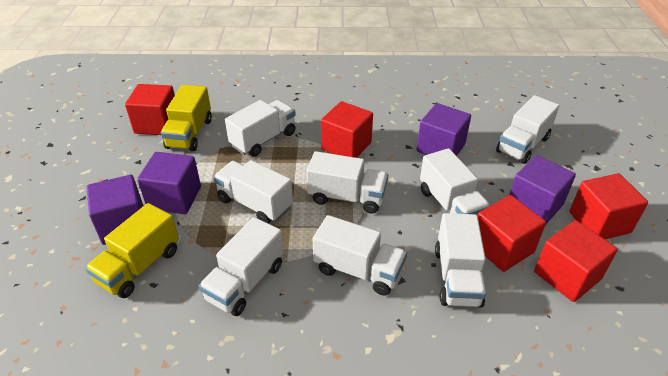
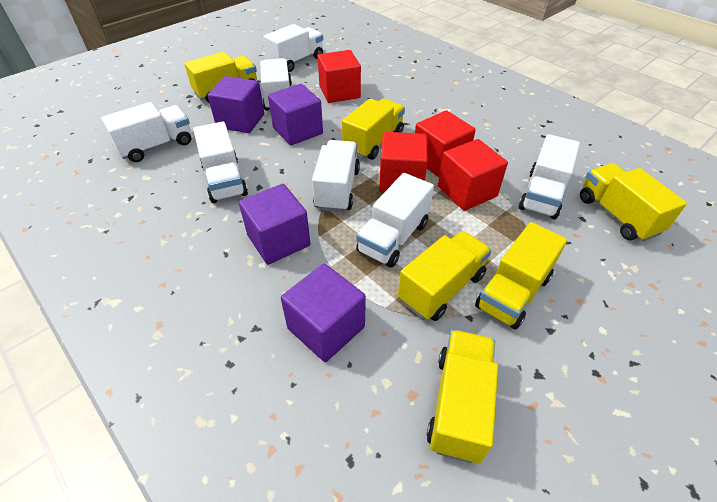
red cube: [125,84,175,135] [321,101,373,158] [478,195,546,272] [534,220,618,302] [569,173,648,239] = 5 -> [317,50,361,103] [379,132,428,193] [415,110,476,177] [438,139,508,211] = 4
white truck: [199,217,284,316] [213,160,293,224] [225,100,296,157] [306,151,388,214] [313,215,407,296] [420,148,491,216] [435,213,486,308] [496,95,560,164] = 8 -> [101,102,191,162] [193,121,248,203] [260,58,292,111] [263,24,323,72] [312,140,360,212] [356,173,434,268] [519,134,580,219] = 7
yellow truck: [85,203,179,298] [161,85,212,151] = 2 -> [184,52,257,103] [342,99,405,160] [398,231,492,321] [427,330,498,463] [475,222,567,330] [580,163,687,242] = 6

